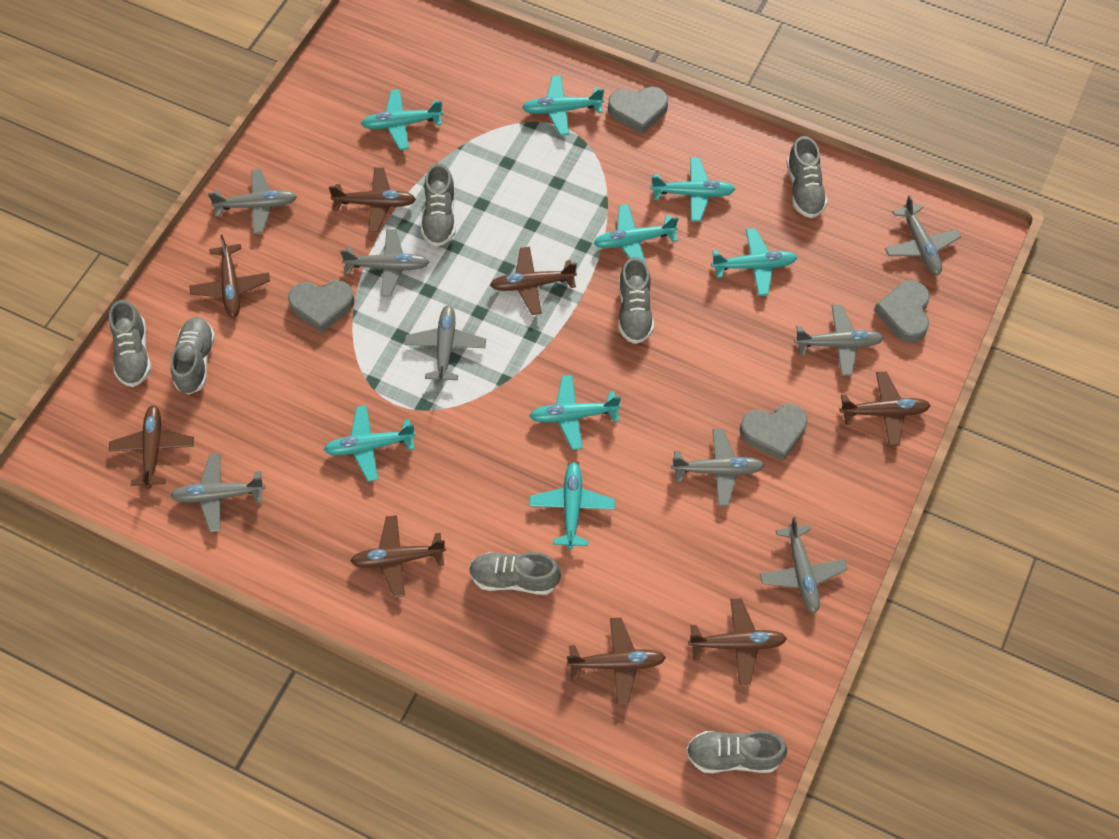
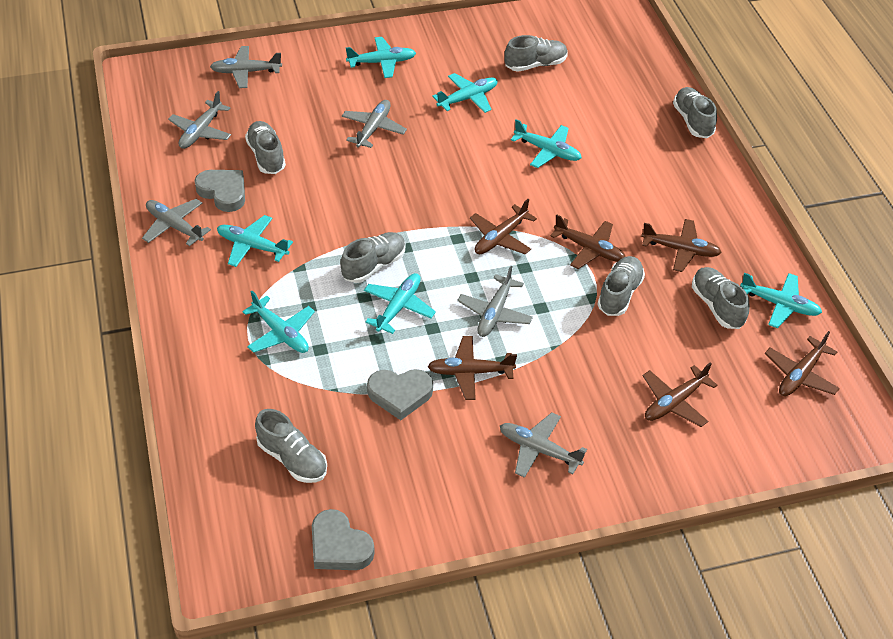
brown plane: [109,405,194,489] [189,235,270,318] [329,167,416,232] [350,515,446,598] [490,247,577,315] [567,618,666,705] [688,598,787,685] [839,372,931,446] = 8 -> [427,336,517,400] [470,199,537,254] [550,214,625,269] [641,219,722,272] [643,362,717,427] [765,331,840,396] = 6
grey heart: [288,280,355,333] [608,87,668,134] [740,404,808,461] [874,280,930,343] = 4 -> [194,170,245,212] [312,509,375,570] [367,369,433,420] = 3
grey plane: [170,453,265,532] [208,169,297,234] [340,229,429,296] [404,305,486,384] [671,429,765,506] [760,517,848,613] [794,305,884,376] [885,195,961,275] = 8 -> [142,199,211,246] [168,91,231,149] [210,46,282,88] [342,100,407,148] [457,266,533,337] [500,412,587,478] = 6
turquoise plane: [324,405,416,481] [361,89,443,150] [522,75,604,136] [529,462,615,549] [530,375,621,450] [593,204,679,263] [651,157,735,221] [711,228,798,296] = 8 -> [217,215,293,267] [242,291,315,353] [346,37,416,78] [364,273,436,334] [432,73,498,113] [511,119,582,168] [740,273,822,328] = 7

